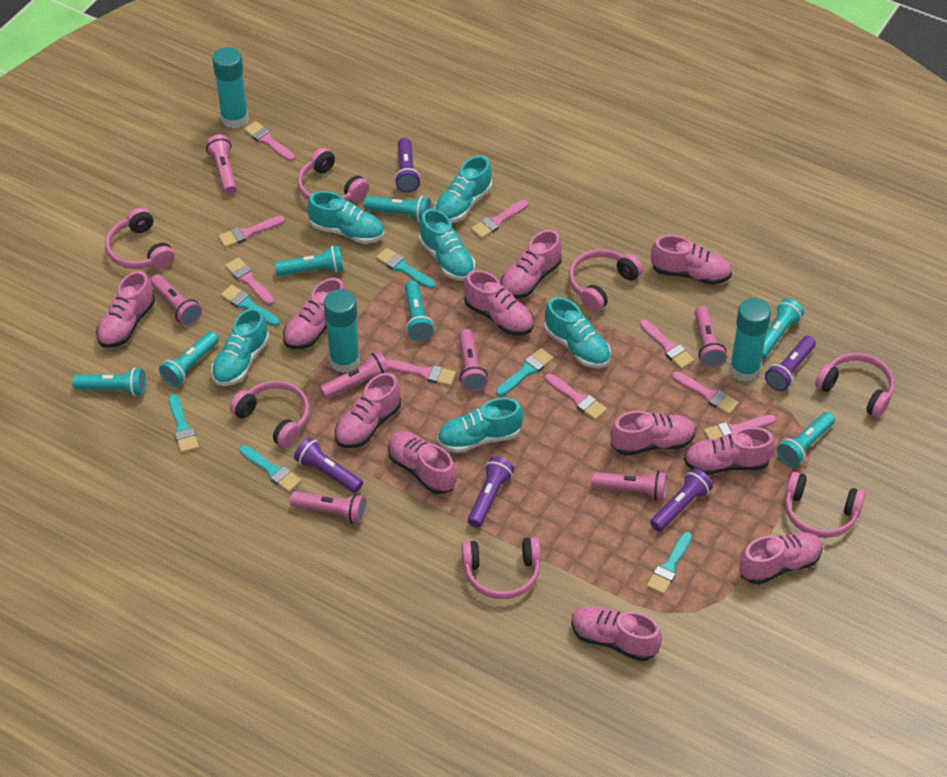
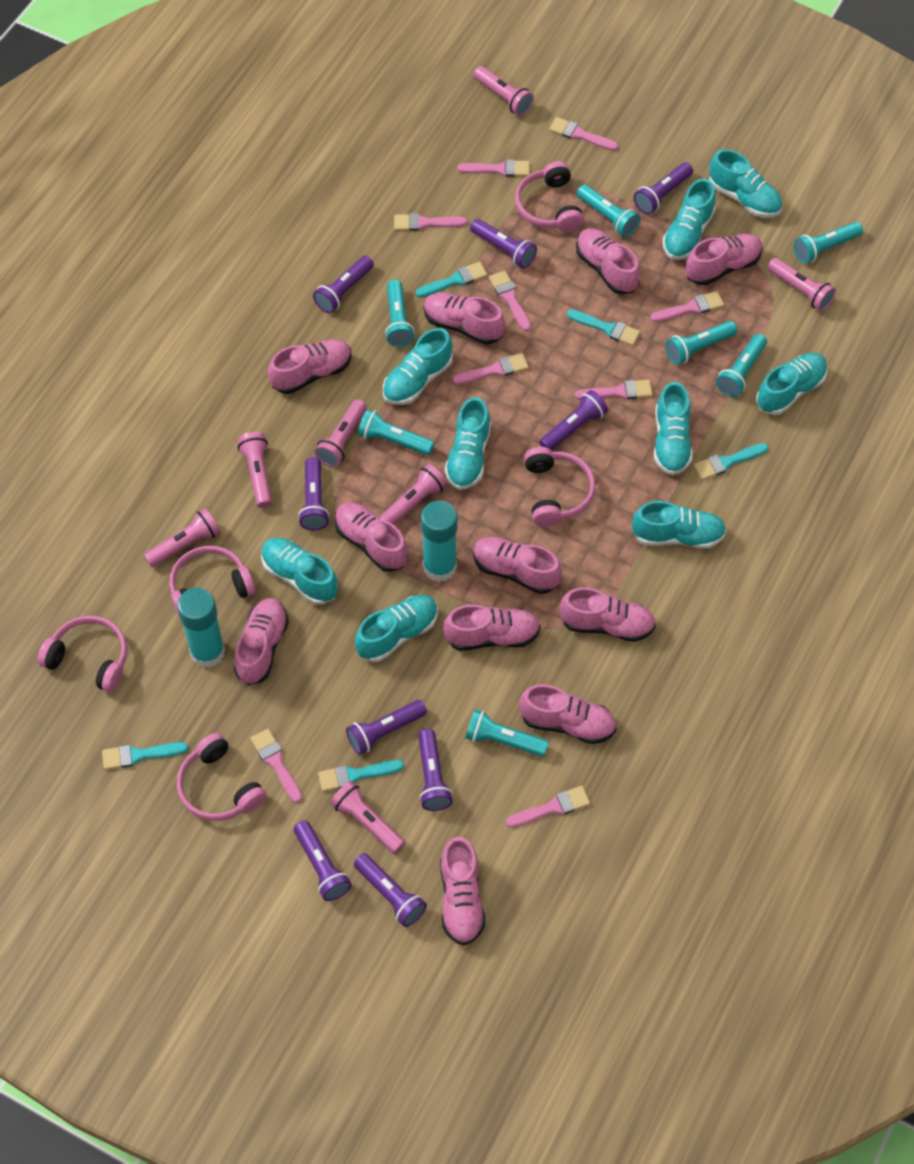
pink headphones: [105,207,174,269] [230,381,310,448] [298,148,369,202] [462,537,541,599] [569,249,643,312] [785,472,865,538] [815,353,895,418] = 7 -> [38,616,127,692] [169,546,255,618] [177,733,267,821] [515,161,584,232] [524,447,595,526] = 5
purple flashlight: [294,437,363,493] [394,138,421,192] [468,457,514,527] [650,468,713,532] [765,336,816,391] = 5 -> [294,821,352,901] [298,457,329,531] [313,256,374,313] [346,700,427,755] [354,853,427,927] [418,729,453,811] [470,219,537,269] [539,390,608,451] [634,162,693,214] = 9
turquoise brush: [169,394,199,453] [220,285,280,326] [239,445,302,492] [376,248,435,289] [496,348,554,396] [647,532,692,594] = 6 -> [102,742,188,770] [318,760,404,792] [416,262,488,297] [567,309,640,346] [694,443,768,480] = 5
turquoise glue stick: [212,47,249,129] [324,289,360,373] [729,298,771,382] = 3 -> [177,588,225,668] [421,500,458,582] = 2
turquoise shoe: [211,308,269,386] [307,191,384,244] [419,209,475,281] [434,155,492,223] [437,398,523,453] [544,297,611,368] = 6 -> [261,538,338,605] [355,595,438,662] [383,328,453,405] [445,397,491,490] [632,501,727,549] [654,382,693,475] [662,178,716,260] [709,149,782,218] [756,353,827,415] = 9

